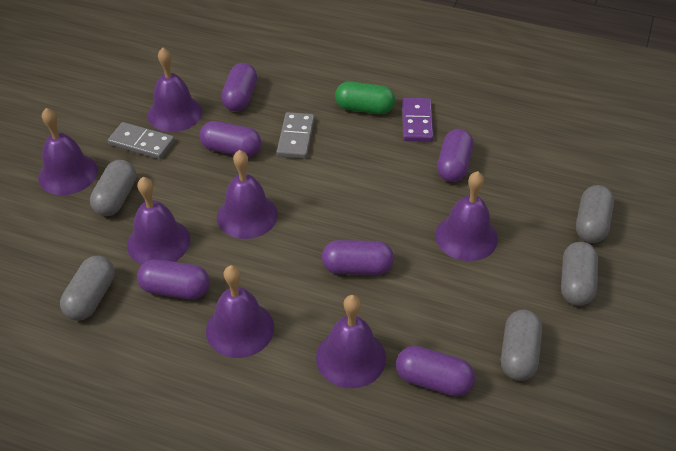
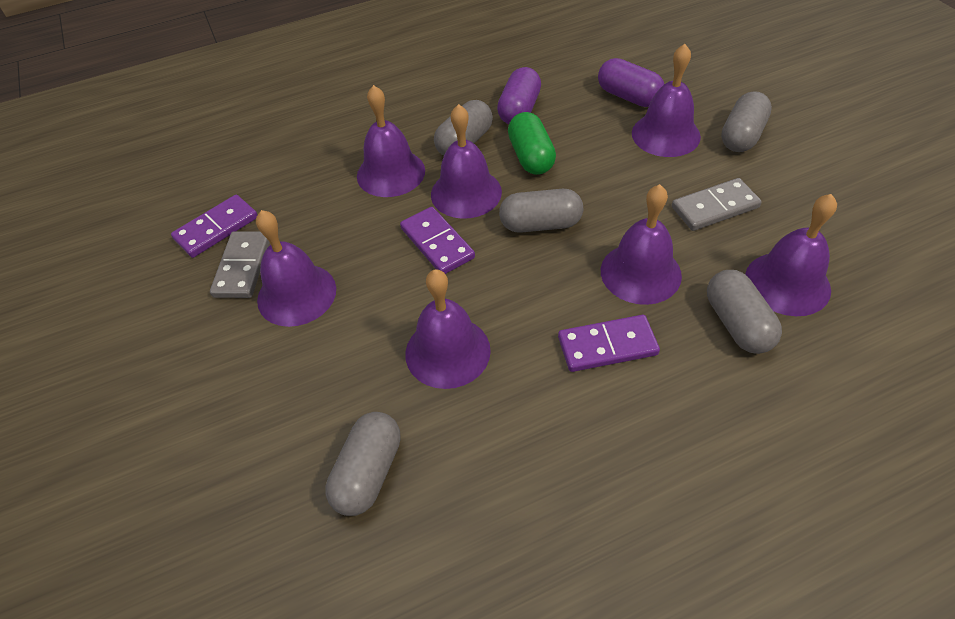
purple capsule: [137,259,210,300] [200,121,261,157] [221,63,257,111] [322,240,394,275] [396,346,475,397] [437,129,473,182] = 6 -> [497,67,541,124] [598,58,664,107] = 2
purple domino: [402,98,433,142] = 1 -> [171,195,257,258] [400,207,475,274] [558,315,660,372] = 3

